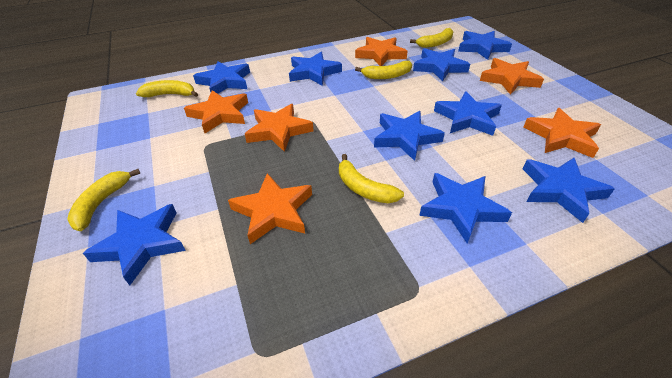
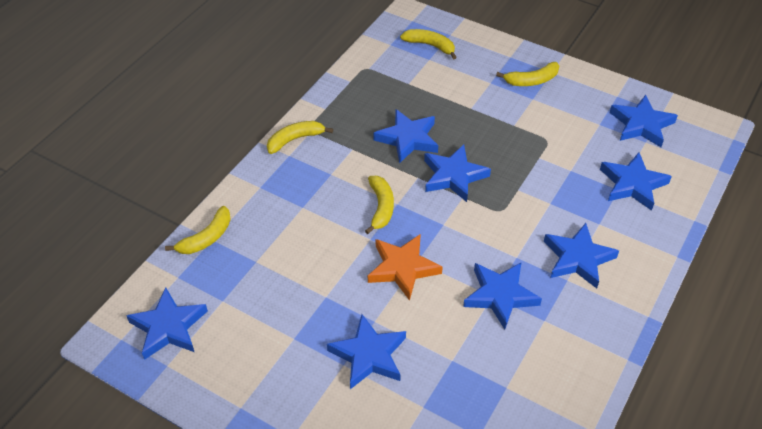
blue star: [83,204,186,285] [193,61,250,94] [289,52,342,86] [374,111,445,161] [413,48,470,81] [419,173,512,243] [434,91,502,136] [458,31,512,60] [523,158,615,223] = 9 -> [126,287,208,360] [327,314,406,389] [373,109,438,164] [424,145,491,202] [463,263,542,330] [544,223,619,289] [600,152,672,211] [610,95,678,147] = 8
orange star: [184,90,248,133] [228,173,312,244] [245,104,314,152] [355,37,408,66] [480,58,544,95] [524,108,601,158] = 6 -> [368,234,443,301] = 1

